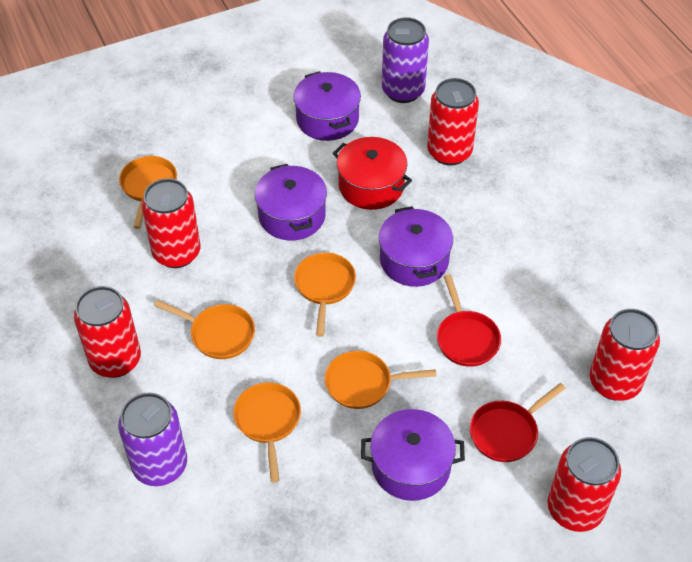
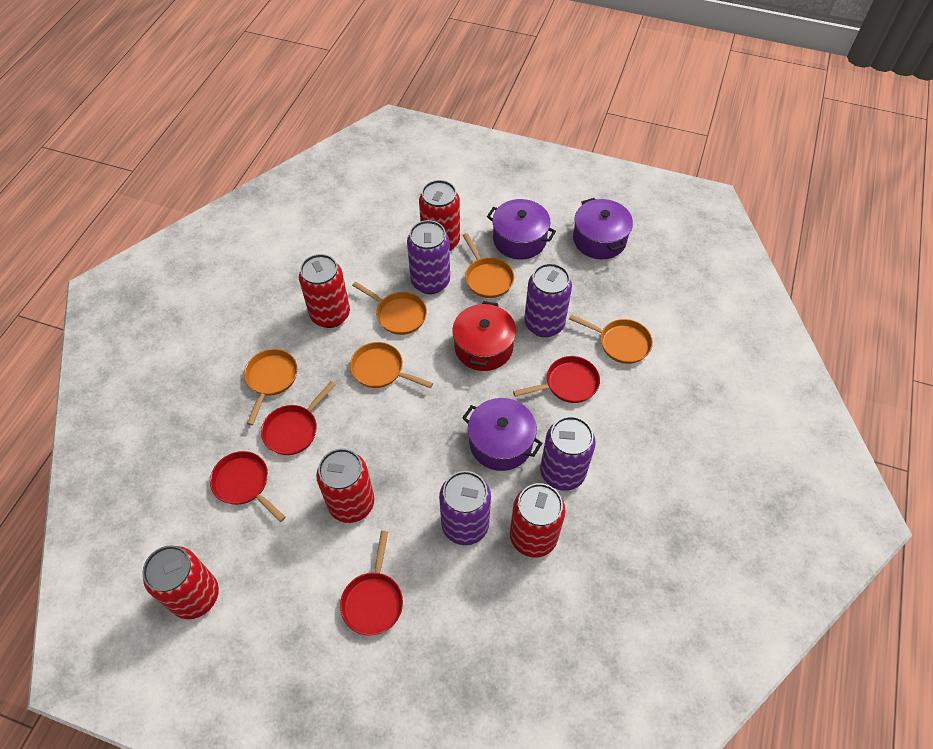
purple can: [118,393,187,486] [382,17,429,103] = 2 -> [407,220,450,294] [439,471,491,545] [524,263,572,337] [540,416,596,491] = 4
purple pot: [255,164,327,240] [293,71,361,141] [361,409,465,501] [379,206,453,287] = 4 -> [462,398,543,471] [487,199,556,259] [573,198,633,259] = 3
red pan: [437,274,501,367] [470,383,566,462] = 2 -> [210,451,286,522] [261,381,336,455] [340,531,403,636] [513,356,600,403] = 4

